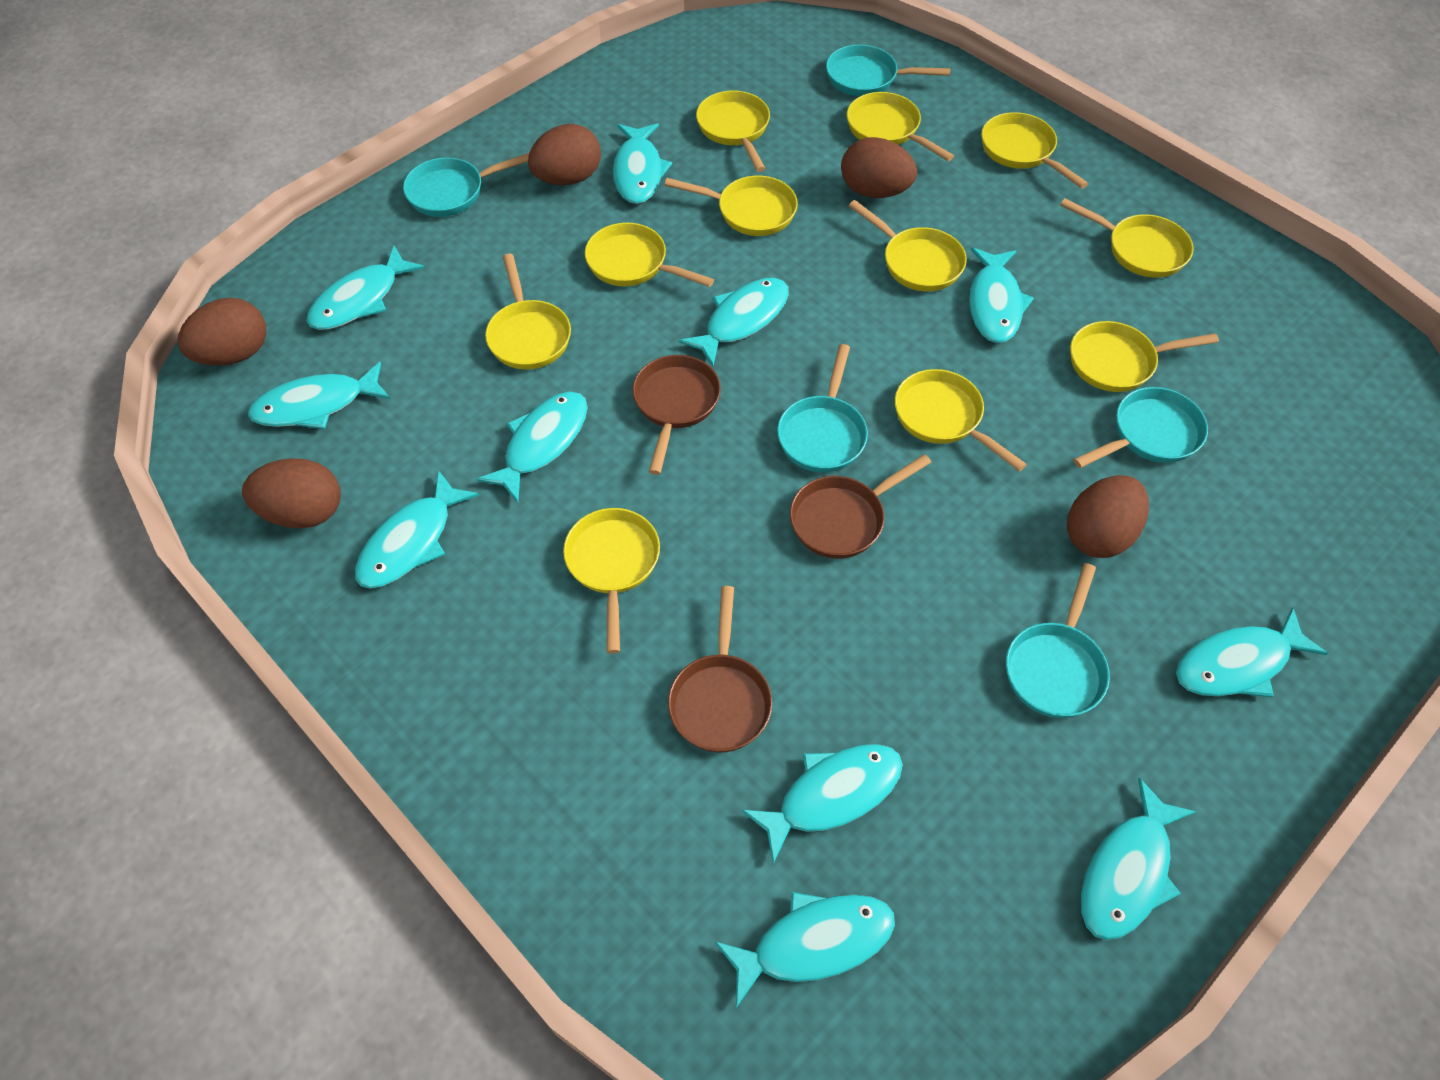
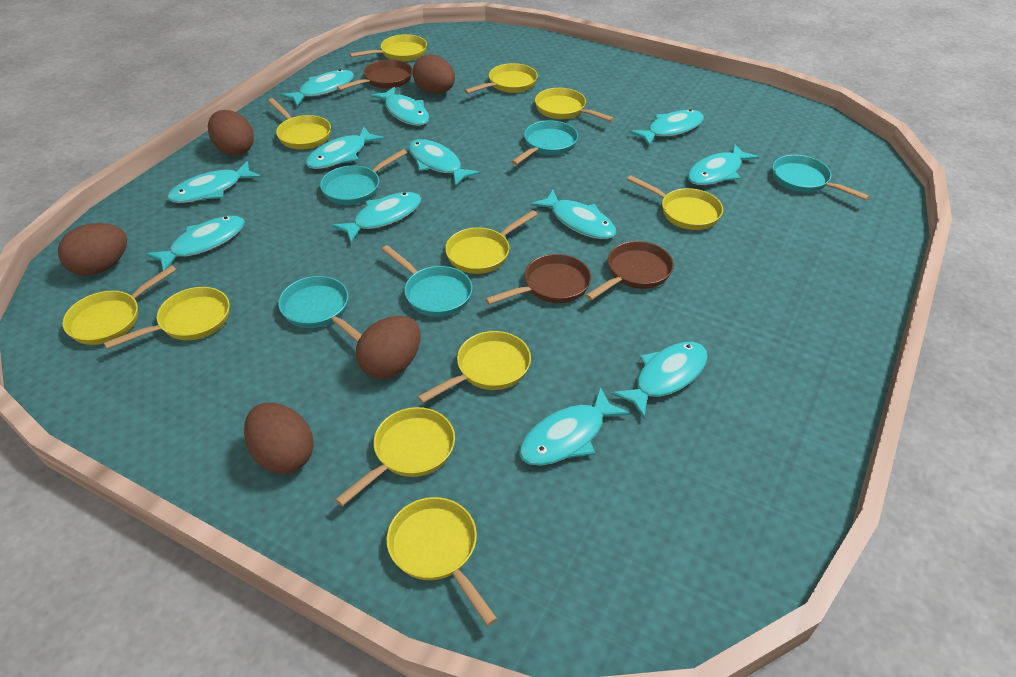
turquoise fish: [248,361,391,429] [307,246,425,330] [355,470,479,589] [476,392,588,503] [613,123,672,204] [678,278,789,367] [715,892,895,1008] [742,744,903,864] [969,247,1034,343] [1081,778,1196,940] [1176,608,1328,697] = 11 -> [146,216,244,270] [167,161,262,203] [280,70,354,106] [306,127,384,169] [332,192,421,243] [371,86,429,126] [408,139,480,186] [519,387,630,466] [531,190,616,239] [611,342,708,419] [629,109,704,146] [688,144,759,185] = 12

